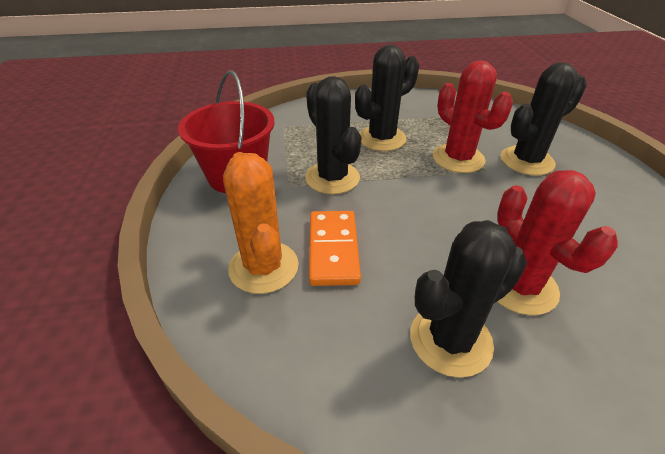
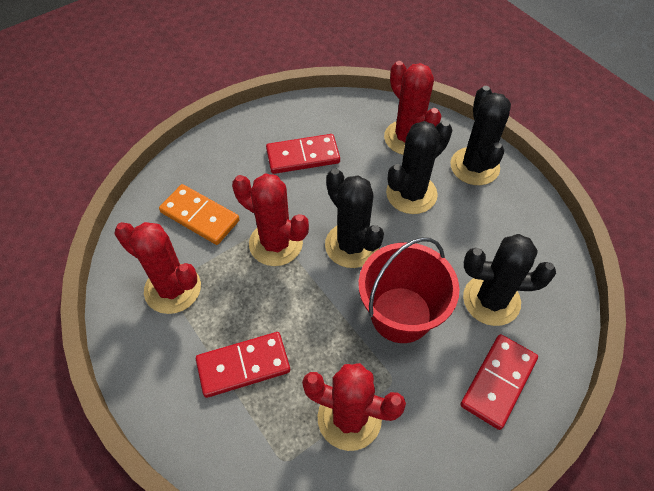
orange cactus: [223,152,298,294] = 1 -> none = 0
red cactus: [433,60,513,173] [497,170,618,315] = 2 -> [114,222,201,314] [232,174,309,266] [302,363,406,451] [384,61,441,155] = 4
red domino: none = 0 -> [196,332,290,398] [266,134,340,174] [460,334,538,430] = 3

